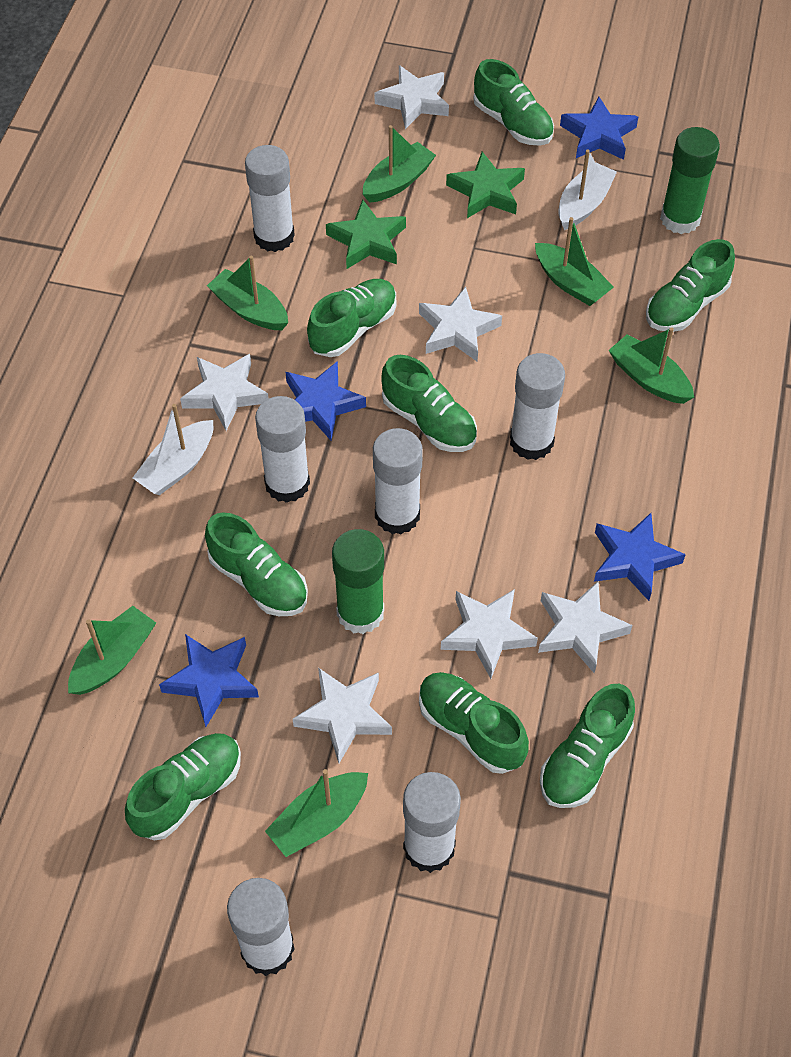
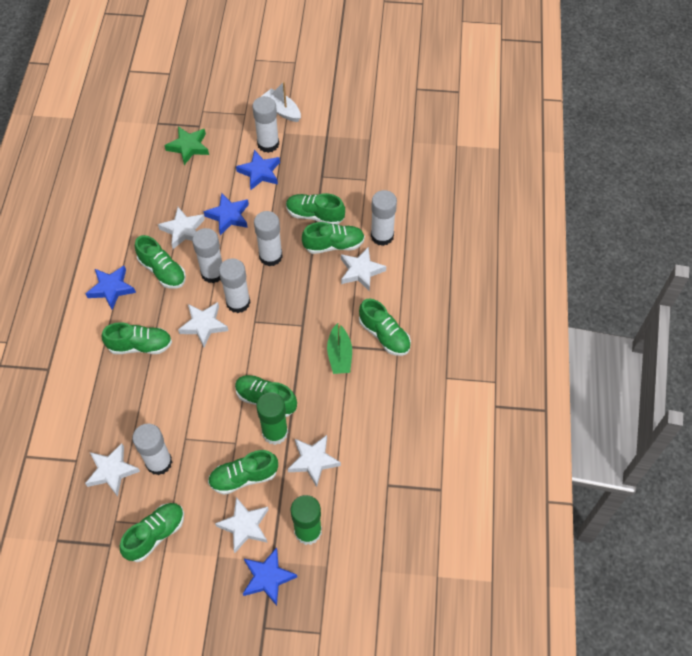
green boat: [68,606,156,695] [207,256,288,330] [265,769,368,857] [363,125,436,203] [535,217,614,306] [608,327,694,404] = 6 -> [327,323,352,374] = 1
green star: [326,199,406,269] [446,152,525,218] = 2 -> [164,126,209,165] = 1
white boat: [132,404,213,495] [559,150,617,230] = 2 -> [261,82,301,122] = 1

